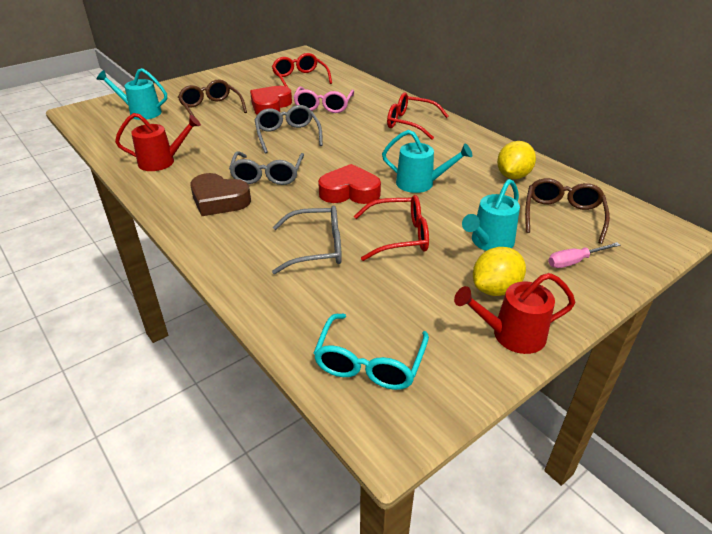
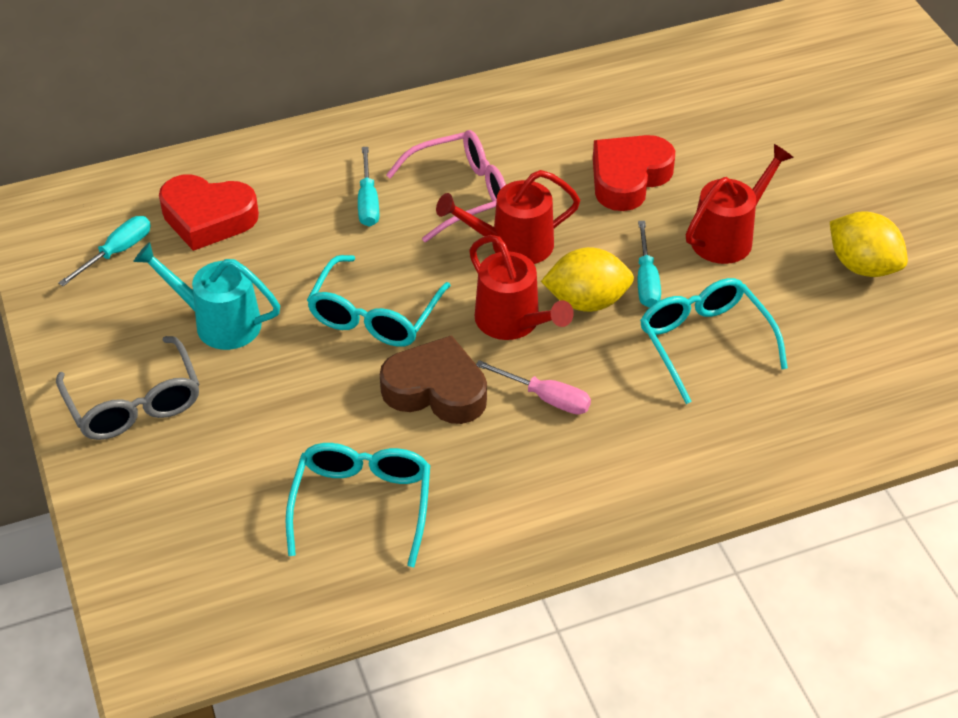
brown glasses: [178,80,247,117] [525,178,610,244] = 2 -> none = 0
grey glasses: [229,151,304,185] [255,105,323,154] [272,206,342,274] = 3 -> [56,336,199,440] = 1
red glasses: [272,53,332,87] [354,195,429,261] [387,93,448,140] = 3 -> none = 0
red watering can: [115,113,201,171] [454,273,575,354] = 2 -> [436,170,580,264] [469,235,574,340] [686,144,794,264] = 3
turquoise glasses: [314,314,429,390] = 1 -> [286,443,430,567] [307,255,451,347] [640,278,788,404] = 3
turquoise screwdriver: none = 0 -> [58,216,151,286] [358,147,379,227] [638,221,661,308] = 3
turquoise watering can: [97,68,167,120] [382,130,472,193] [462,179,520,251] = 3 -> [133,242,280,350] = 1

